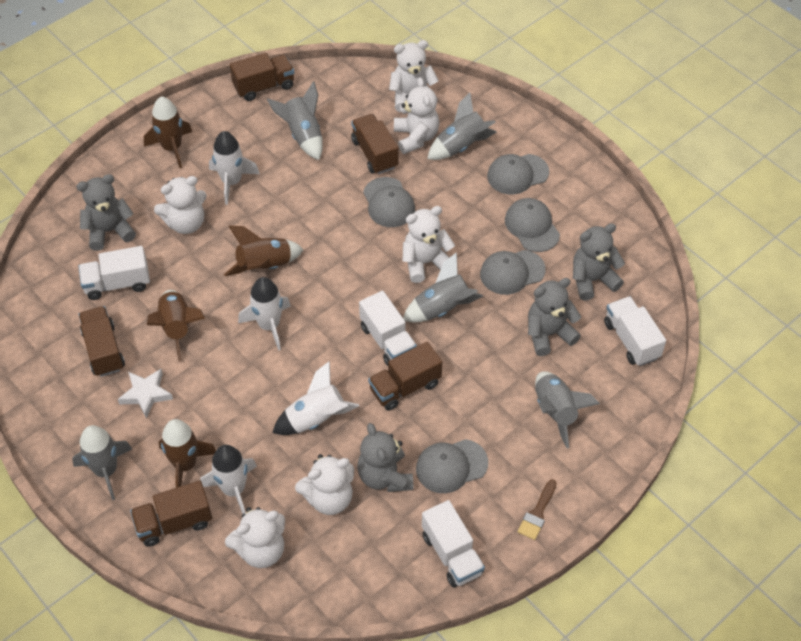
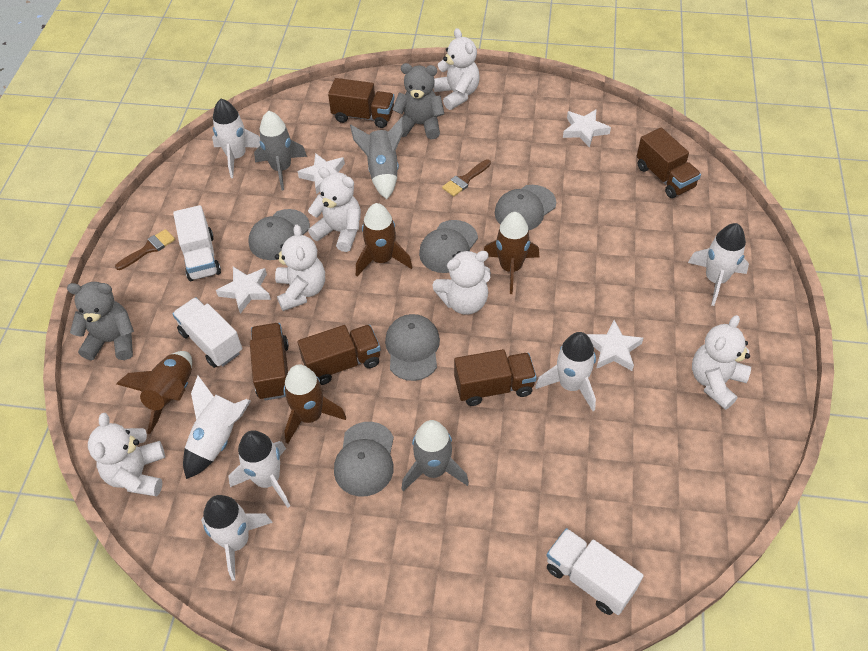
brown brush: [518,479,557,540] = 1 -> [115,229,175,270] [442,159,491,196] = 2
grey rocket: [72,425,132,500] [267,81,323,160] [403,252,483,323] [427,93,497,160] [535,371,600,448] = 5 -> [254,111,307,190] [350,117,403,199] [402,420,469,491] = 3
grey teddy bear: [76,174,136,251] [357,423,414,492] [528,278,581,356] [573,224,625,301] = 4 -> [67,282,134,360] [392,63,444,139] = 2
white rocket: [200,445,257,514] [209,131,260,205] [238,277,291,351] [272,361,359,435] = 4 -> [183,376,251,479] [201,495,273,581] [212,99,260,178] [229,430,290,508] [535,332,596,411] [688,223,749,306] = 6
white star: [118,369,173,418] = 1 -> [216,267,271,314] [297,153,345,194] [563,109,611,148] [586,320,643,371] = 4
white truck: [78,246,150,300] [359,291,417,366] [422,500,485,588] [604,296,666,366] = 4 -> [172,297,242,368] [173,205,221,281] [546,528,643,615] = 3

